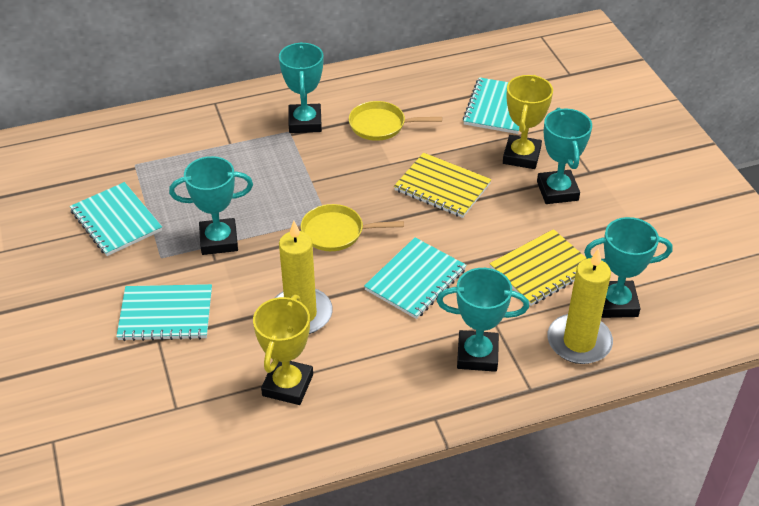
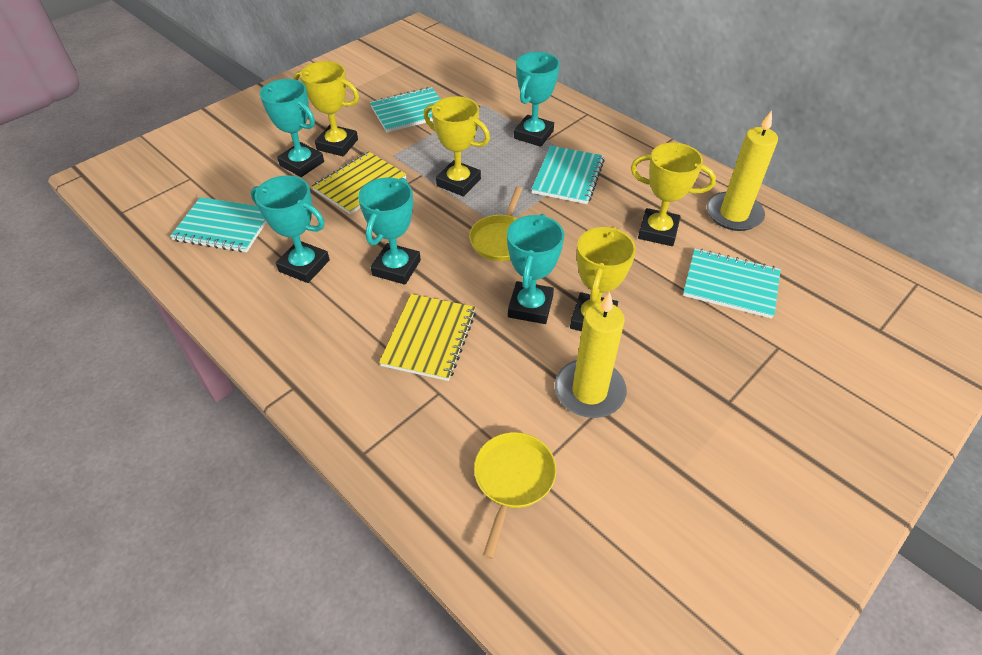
yellow trophy: [253,295,313,405] [503,75,553,169] = 2 -> [293,61,359,156] [424,96,490,197] [570,226,636,331] [631,143,716,246] = 4

